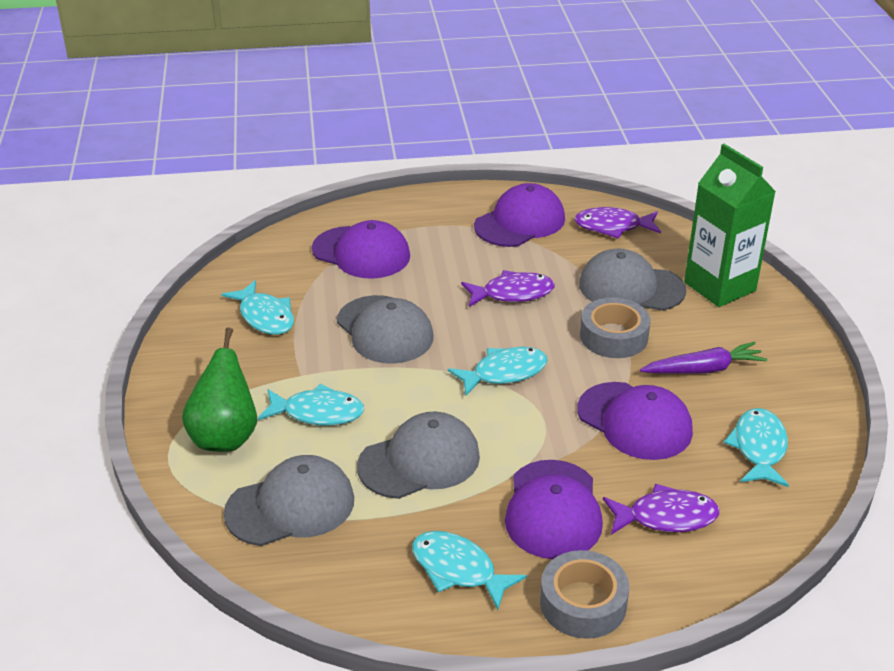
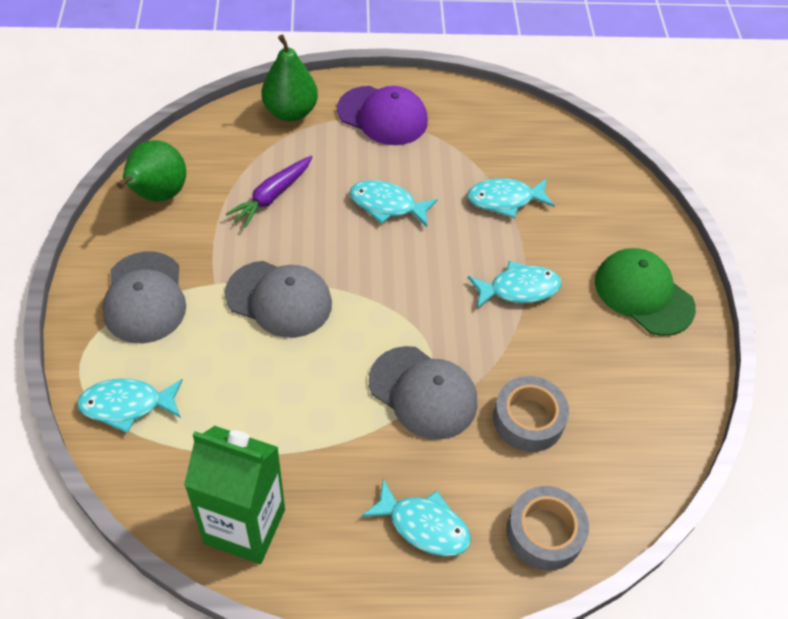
green cap: none = 0 -> [595,248,696,336] = 1
green pear: [182,327,257,452] = 1 -> [117,140,186,202] [261,35,318,121] = 2
grey cap: [224,455,354,546] [337,295,434,364] [357,411,480,499] [579,249,686,311] = 4 -> [102,251,186,343] [225,261,332,338] [369,346,477,440] = 3
purple cap: [312,220,410,279] [474,183,565,247] [505,460,603,559] [577,382,693,460] = 4 -> [337,86,428,145] = 1
purple fish: [461,270,554,307] [574,207,661,239] [603,484,719,535] = 3 -> none = 0

